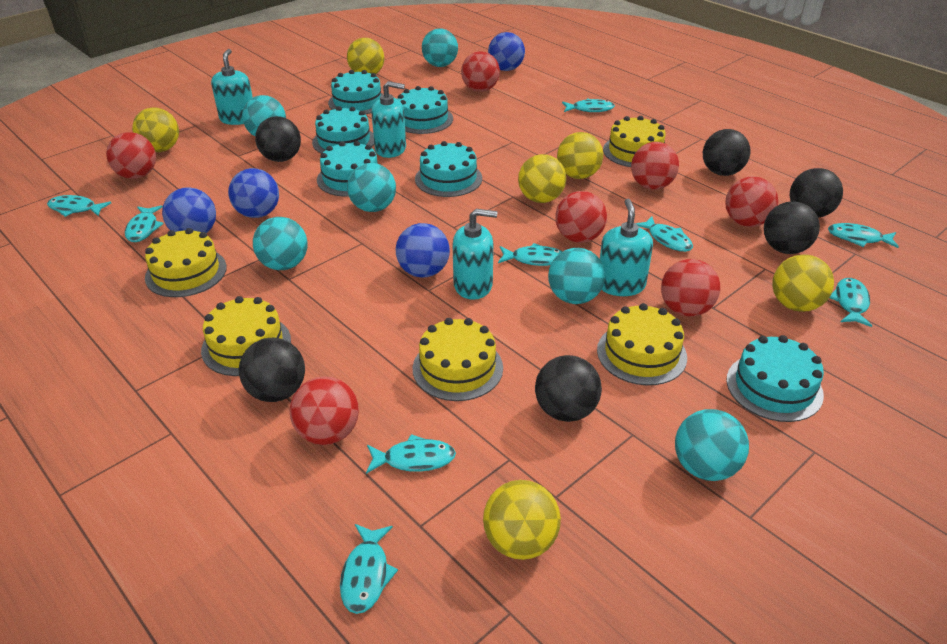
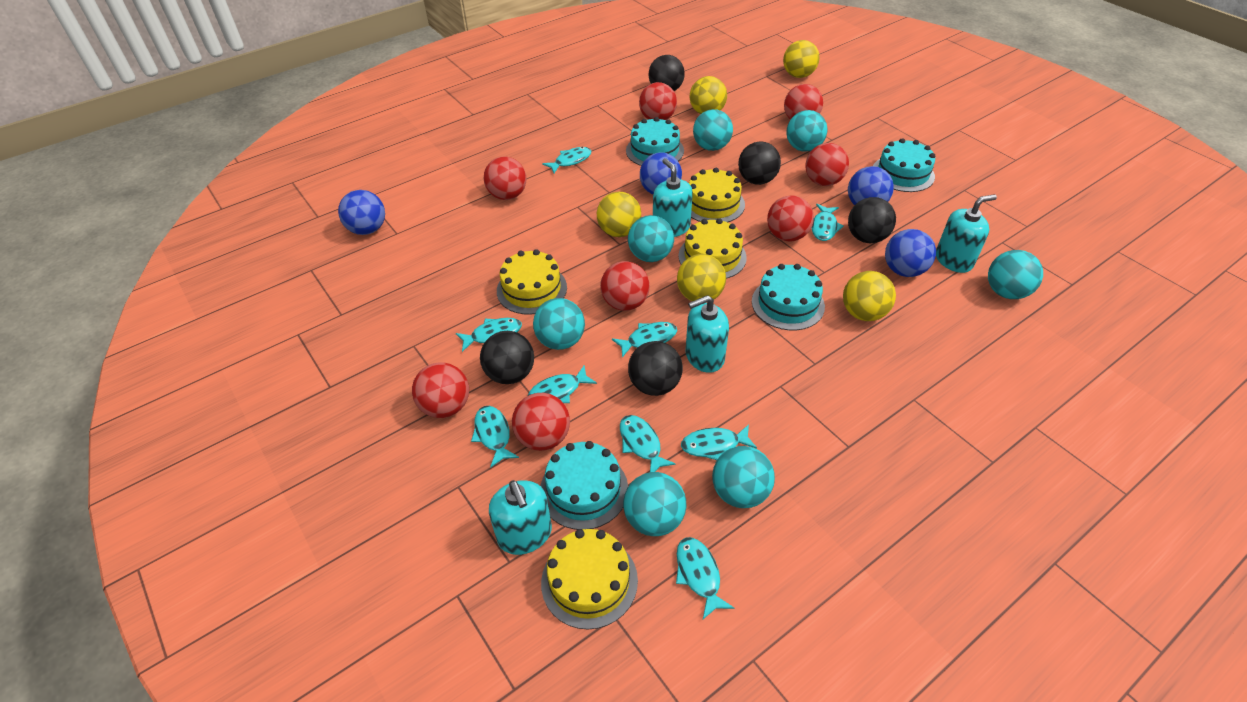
black ball: [239,338,305,402] [255,116,301,162] [535,355,602,422] [703,129,750,176] [764,201,820,254] [790,168,843,218] = 6 -> [480,331,534,384] [628,341,683,396] [649,55,685,91] [738,141,781,185] [848,197,896,243] = 5
red ball: [106,132,156,179] [290,376,359,445] [461,51,500,92] [555,191,607,243] [631,142,679,189] [661,259,720,316] [725,176,778,227] = 7 -> [412,363,469,418] [484,157,527,200] [512,393,570,451] [600,261,650,311] [639,82,677,120] [767,195,814,242] [784,84,823,120] [805,143,849,186] = 8
turquoise ball: [242,95,286,136] [253,217,308,270] [347,163,396,212] [422,28,458,67] [548,248,605,304] [675,409,749,481] = 6 -> [533,298,585,350] [623,472,686,536] [628,215,674,262] [693,109,733,151] [712,446,775,508] [786,110,828,152] [988,250,1043,299] = 7
turquoise cake: [312,106,374,154] [317,141,378,197] [328,70,384,114] [398,86,453,134] [415,141,482,197] [727,335,824,422] = 6 -> [541,441,628,530] [626,117,684,166] [752,264,825,330] [873,138,935,192] = 4
yellow ball: [132,107,179,152] [347,38,384,74] [483,480,561,560] [518,154,566,203] [557,132,603,179] [772,254,834,312] = 6 -> [597,192,641,237] [677,254,726,301] [690,76,727,114] [783,40,820,78] [843,271,896,321] = 5
yellow cake: [145,228,227,297] [201,296,291,376] [413,318,503,401] [597,303,687,385] [603,116,666,167] = 5 -> [497,249,567,315] [541,529,638,630] [678,218,747,279] [689,168,745,222] = 4

